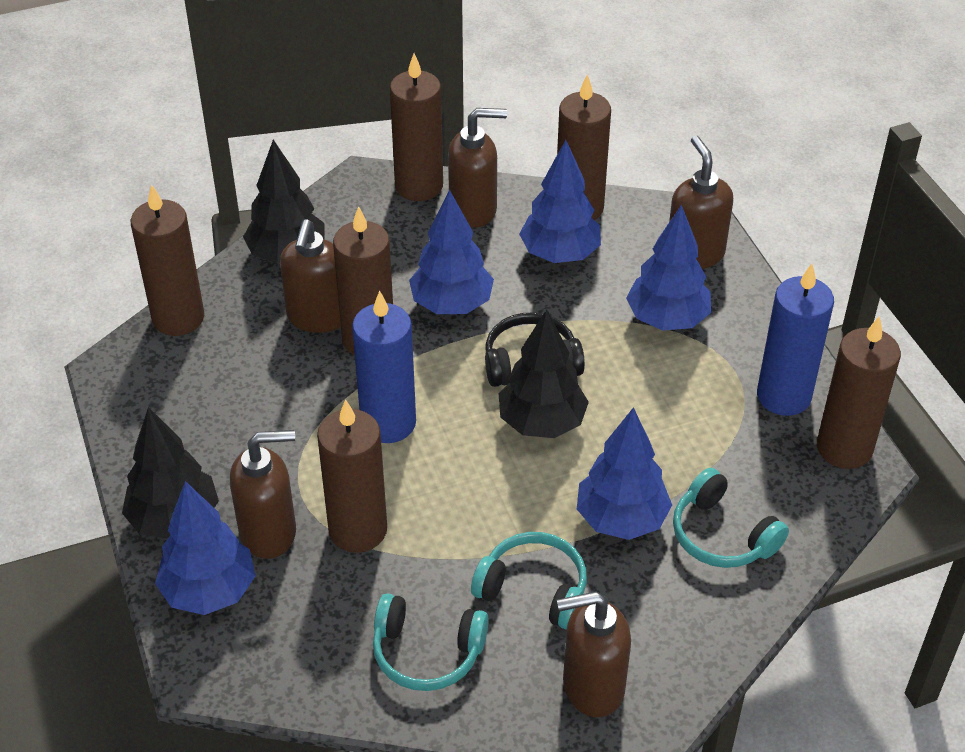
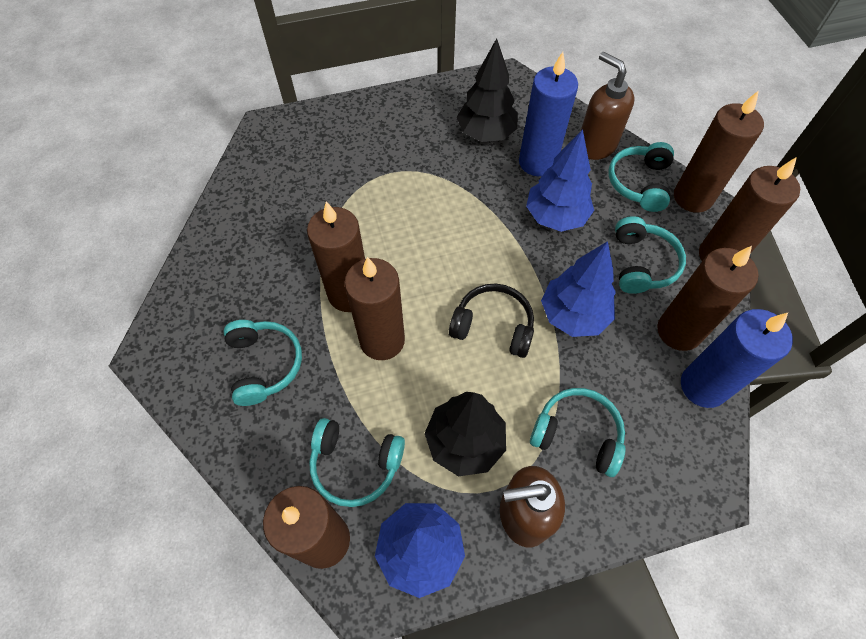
black tree: [122,407,219,539] [243,140,325,264] [499,309,589,438] = 3 -> [425,392,506,476] [457,38,518,142] = 2
blue tree: [155,481,255,615] [409,190,494,314] [519,140,601,263] [577,407,672,540] [626,205,711,331] = 5 -> [375,503,465,598] [526,129,594,232] [541,241,616,337] = 3
brown soap dispenser: [230,430,296,559] [280,219,341,333] [448,108,507,227] [557,591,631,717] [669,135,733,269] = 5 -> [500,466,565,548] [581,52,635,160] = 2
turquoise headphones: [373,593,489,691] [471,532,587,629] [673,468,789,568] = 3 -> [223,320,302,406] [309,418,405,507] [530,388,625,477] [608,142,674,212] [615,216,686,294] = 5

